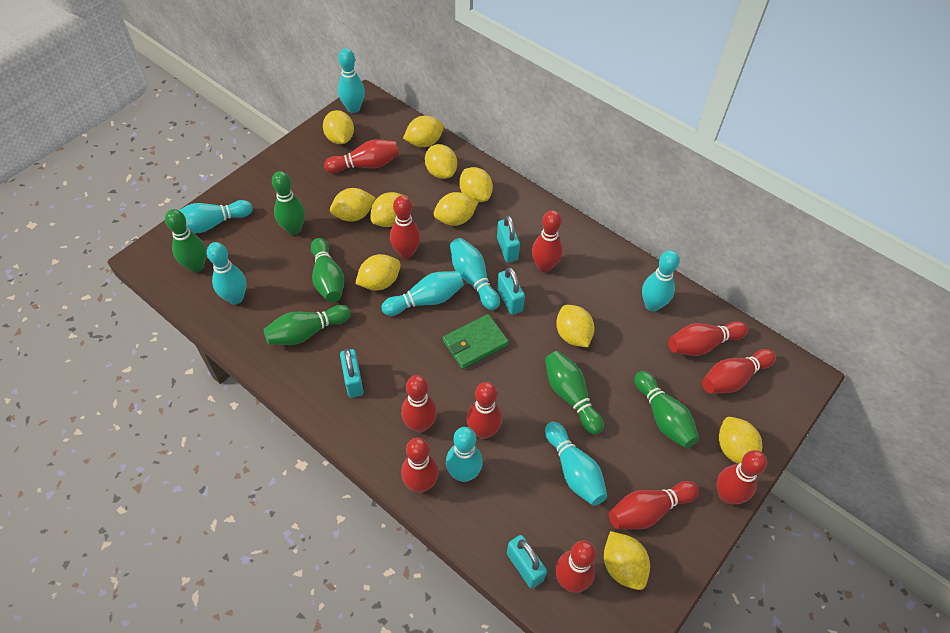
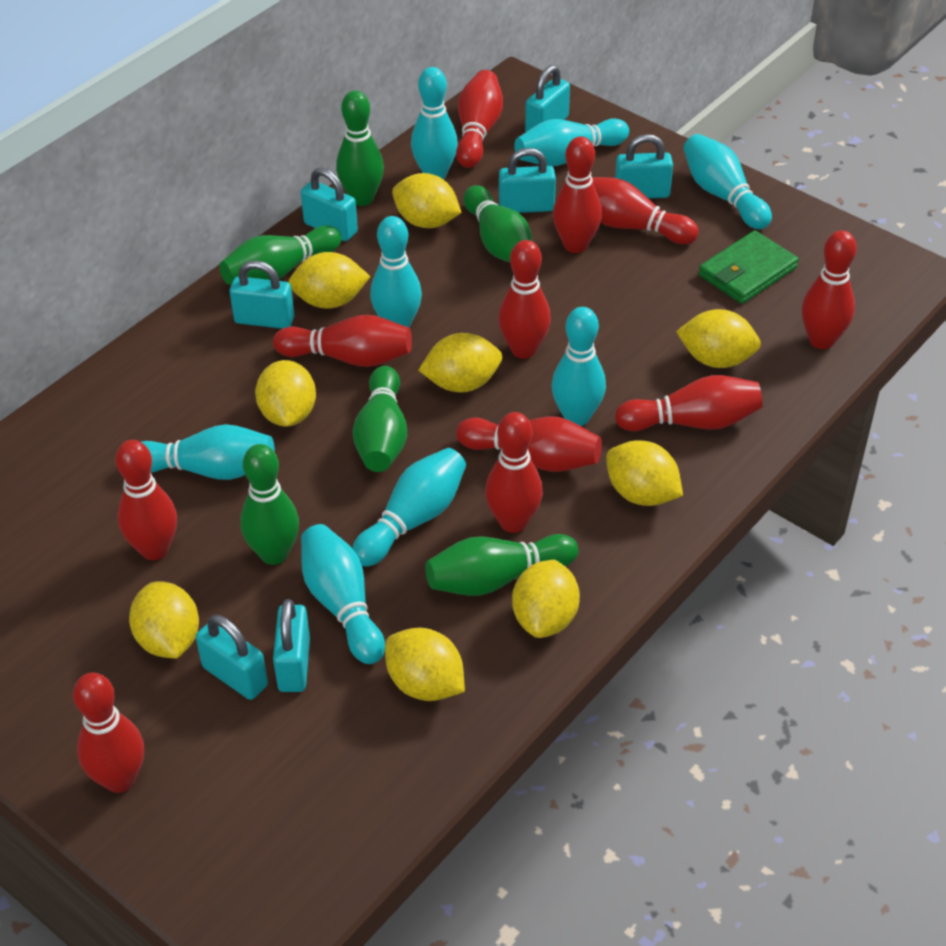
turquoise padlock: [340,349,364,398] [497,215,520,262] [497,267,525,315] [507,535,547,589] = 4 -> [196,615,268,700] [230,260,294,329] [273,599,310,692] [301,168,358,241] [499,148,556,213] [525,65,570,132] [615,134,673,199] = 7
yellow lemon: [323,110,354,144] [330,188,375,222] [355,254,401,291] [371,192,407,227] [403,116,444,147] [425,144,457,179] [434,192,478,226] [459,167,493,202] [556,305,594,347] [604,531,650,590] [719,417,762,464] = 11 -> [129,582,199,658] [255,360,316,427] [289,252,370,309] [385,628,465,701] [392,173,462,228] [418,333,502,392] [512,560,580,638] [606,440,683,506] [676,309,761,368] = 9

